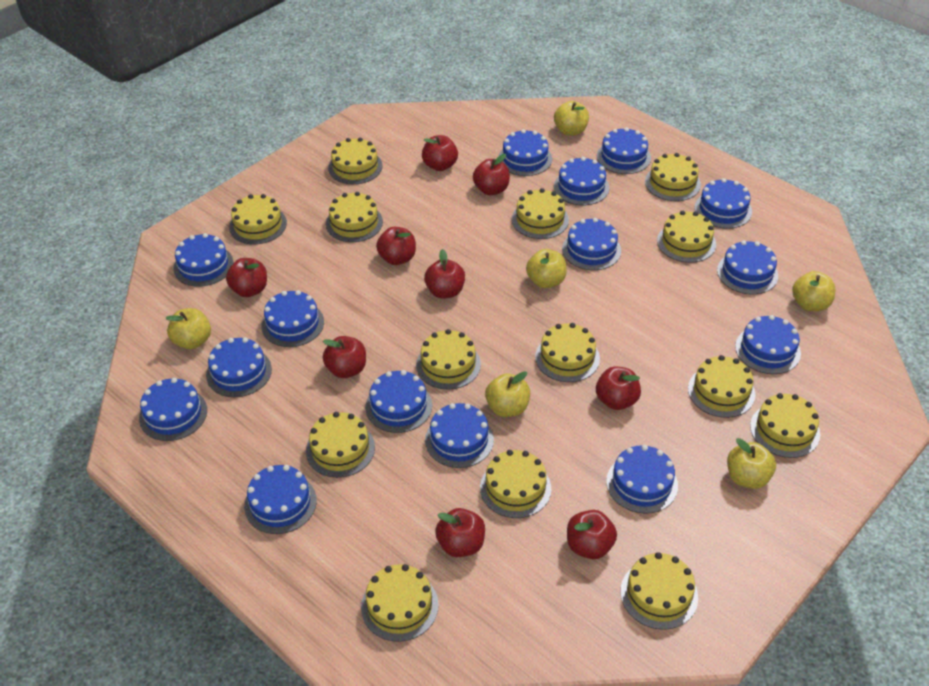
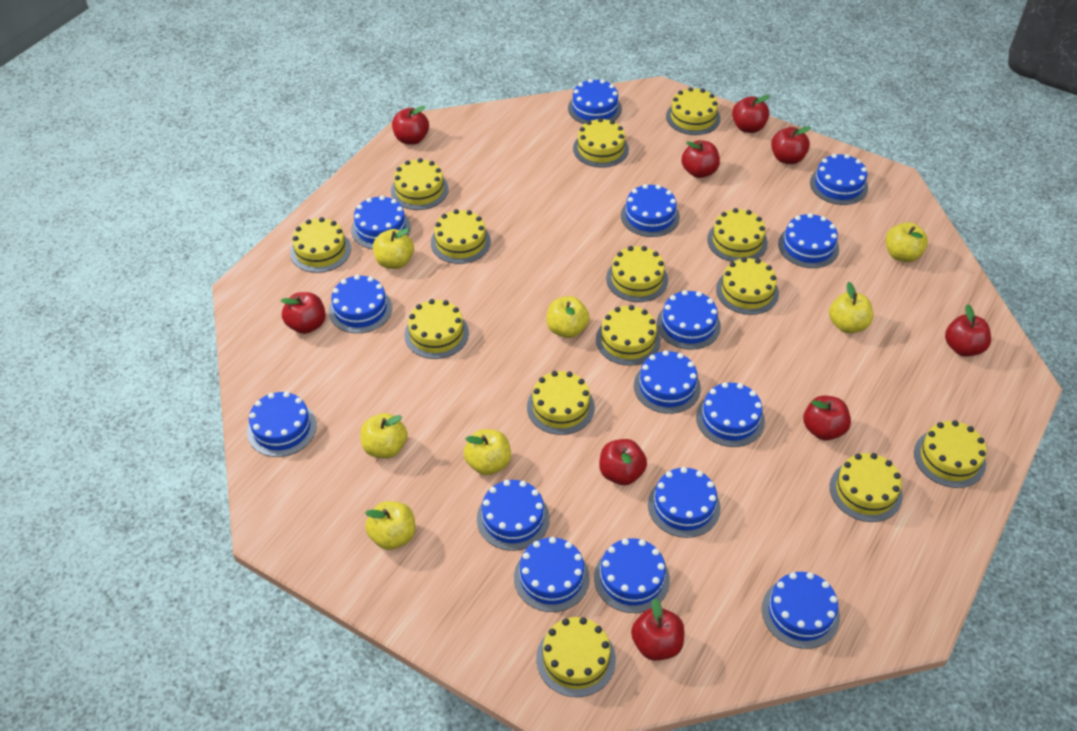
yellow apple: [166,308,211,349] [485,371,530,417] [526,249,567,288] [554,101,589,136] [727,438,776,489] [792,271,835,311] = 6 -> [360,413,407,458] [365,501,415,550] [373,228,414,269] [464,429,511,475] [546,296,590,338] [829,282,873,333] [885,222,928,262] = 7

